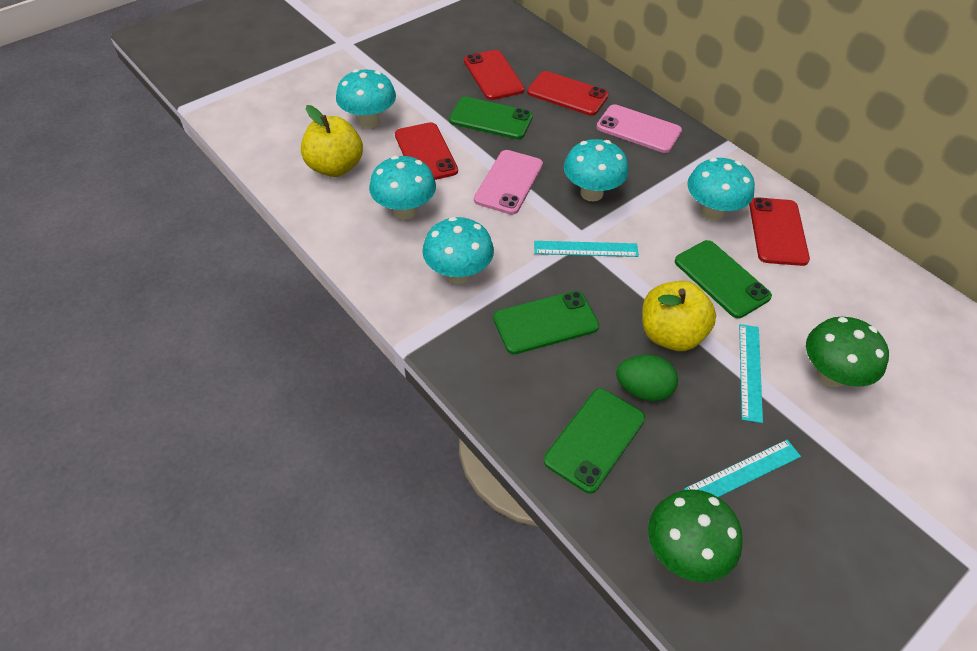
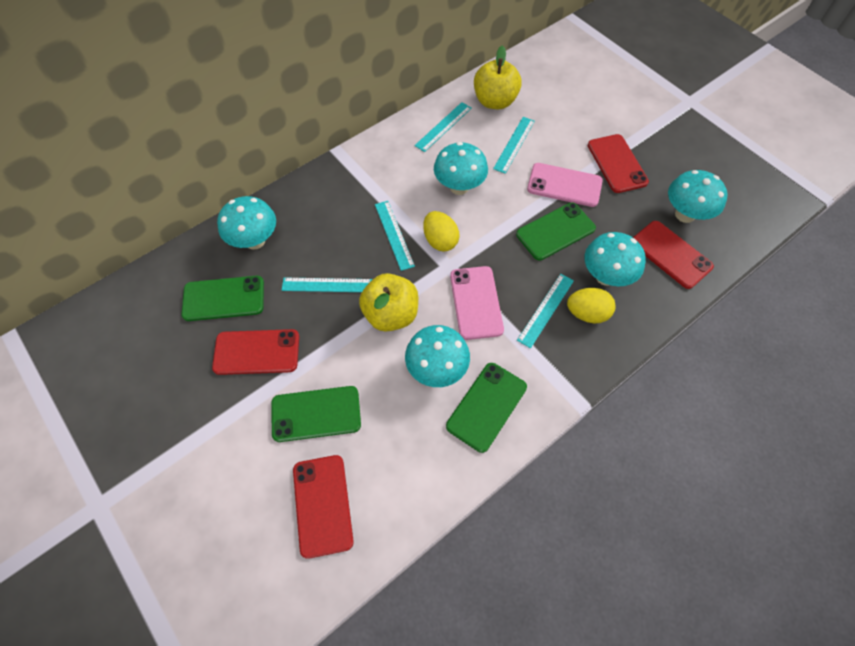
green egg: [616,355,678,401] = 1 -> none = 0
green mushroom: [648,489,743,582] [806,317,889,387] = 2 -> none = 0
turquoise ruler: [534,241,639,257] [684,440,801,497] [739,324,763,423] = 3 -> [282,277,372,292] [375,201,415,271] [415,102,472,152] [493,117,535,174] [517,274,574,348] = 5
yellow egg: none = 0 -> [423,211,459,252] [567,288,616,323] = 2

